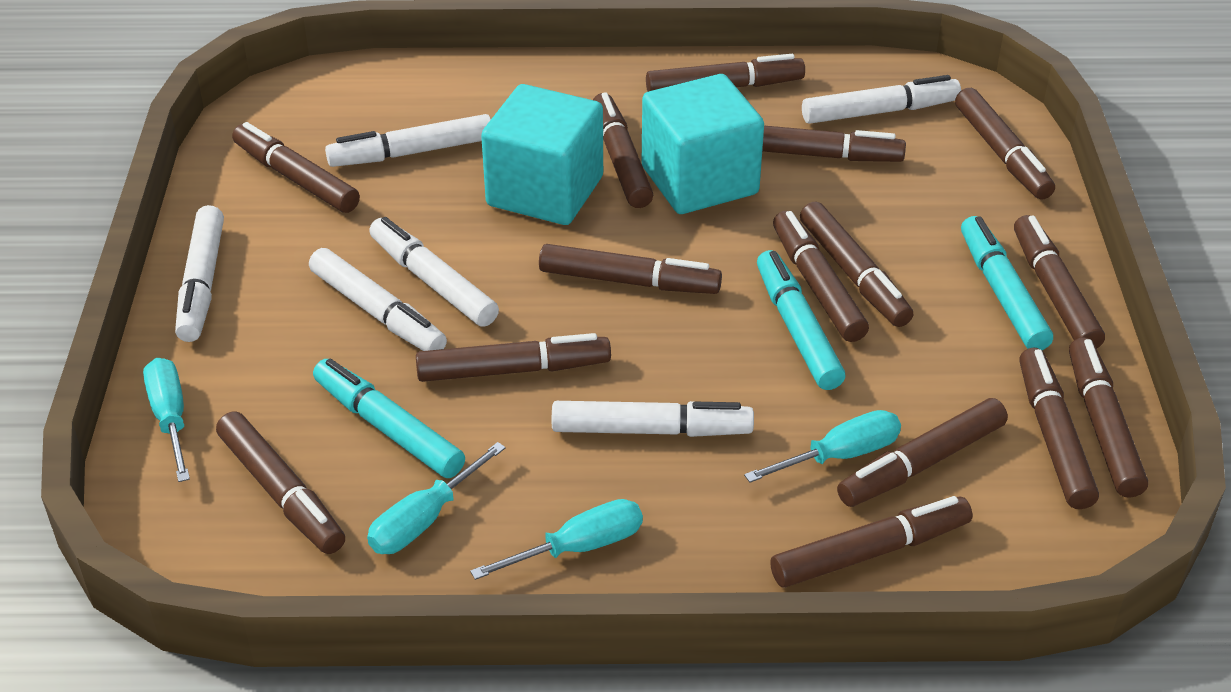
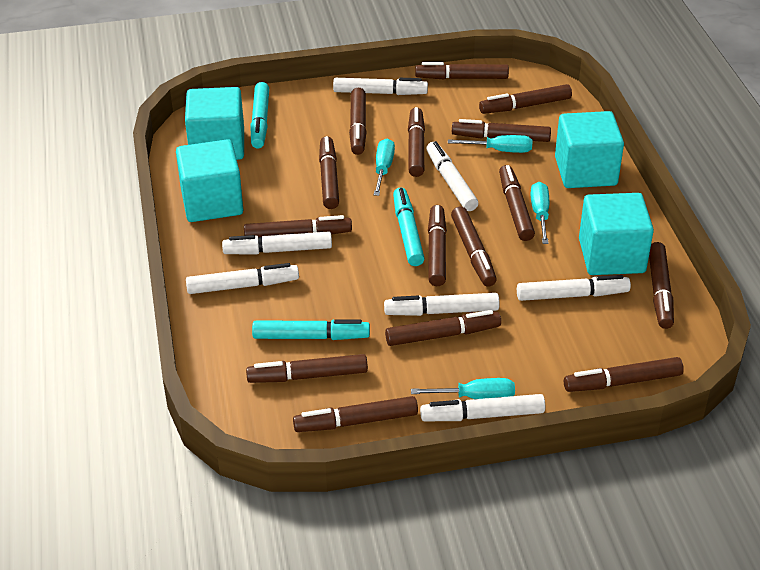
turquoise cube: [481,84,603,225] [642,74,764,214] = 2 -> [176,139,243,222] [185,87,244,160] [555,111,624,188] [579,193,654,275] = 4
white marker: [175,205,224,342] [309,248,447,351] [325,114,491,167] [369,217,499,327] [552,401,754,437] [802,75,961,124] = 6 -> [186,263,299,294] [222,232,332,254] [333,78,428,95] [384,293,500,316] [420,394,545,421] [426,141,478,211] [517,275,631,301] = 7

